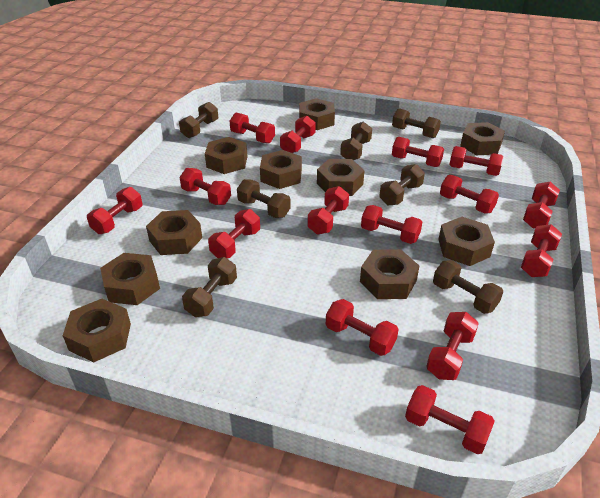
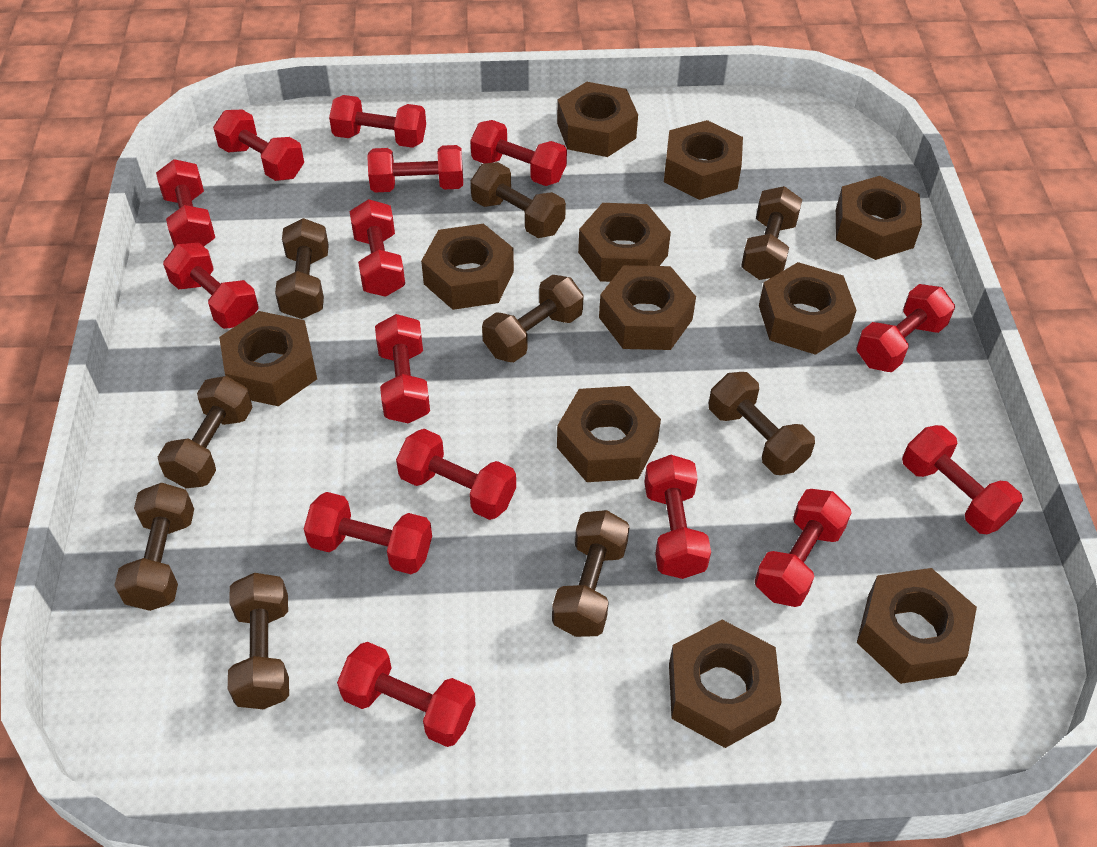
brown dumbbell: [179,102,218,138] [182,257,237,317] [237,179,291,218] [340,122,372,160] [379,164,425,205] [392,108,441,138] [433,260,504,314] = 7 -> [114,483,194,611] [158,376,253,488] [228,573,289,709] [275,218,329,319] [470,162,566,238] [482,275,584,362] [552,510,630,637] [709,372,815,475] [741,186,802,280] = 9
brown nut: [63,299,131,362] [100,253,160,305] [146,210,202,255] [205,137,247,174] [260,150,302,189] [299,98,335,130] [317,159,365,196] [360,249,419,299] [438,217,495,266] [460,122,505,155] = 10 -> [219,311,317,406] [421,224,514,310] [557,82,638,157] [557,386,661,482] [578,203,671,282] [599,265,696,350] [664,120,743,200] [669,620,782,748] [759,262,857,355] [836,176,922,260] [857,568,977,684] = 11

